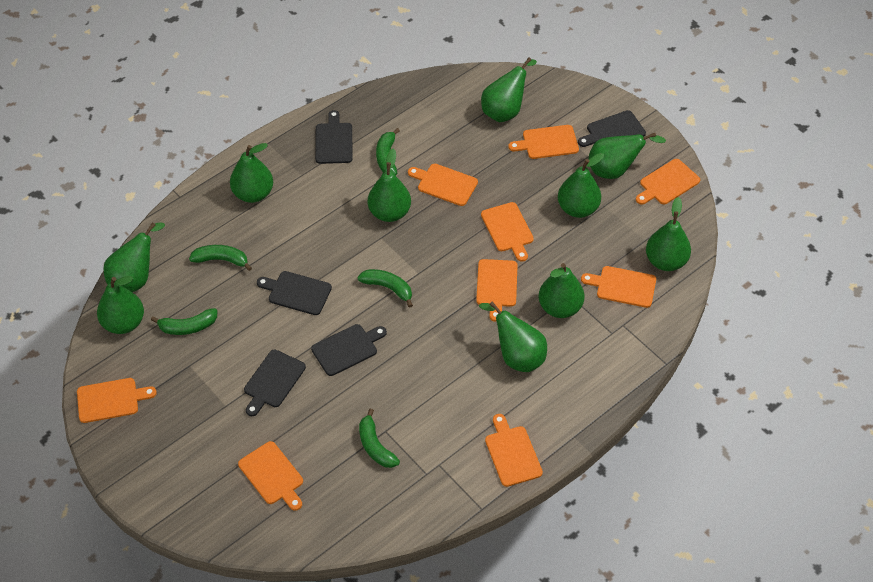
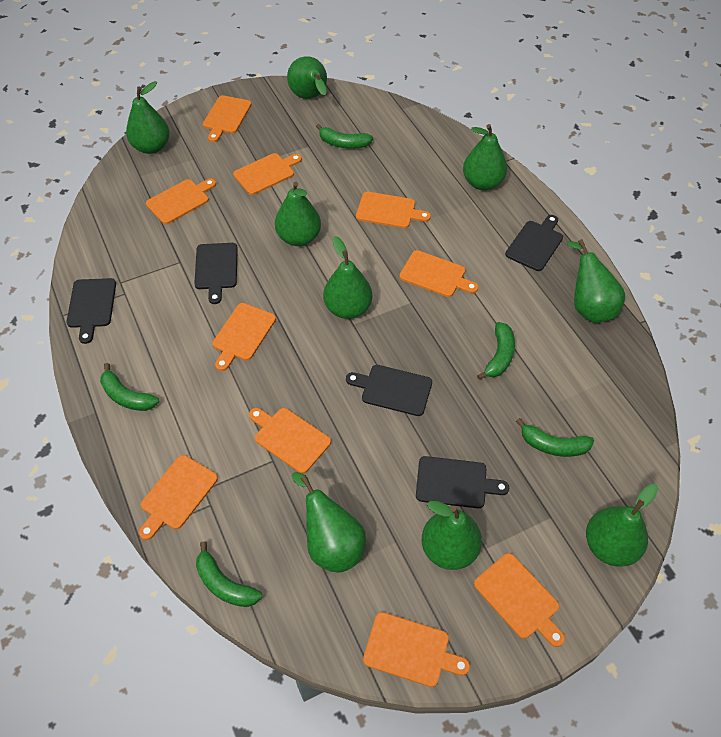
green pear: [97,276,144,334] [104,222,165,292] [230,143,273,203] [368,149,411,222] [479,301,547,372] [481,57,537,122] [539,263,584,318] [558,153,604,218] [588,133,666,179] [646,197,691,271] = 10 -> [126,81,170,154] [275,182,321,246] [287,56,327,99] [292,472,366,573] [323,236,372,319] [422,501,482,570] [463,124,507,190] [567,239,625,323] [586,484,658,567] = 9
orange cutting board: [77,378,157,423] [238,441,303,511] [408,164,478,206] [476,259,518,322] [481,202,534,262] [485,414,543,487] [509,125,579,159] [581,266,656,308] [636,159,700,205] = 9 -> [139,455,218,540] [146,178,216,224] [203,95,252,142] [212,303,276,371] [233,153,302,195] [249,408,331,473] [356,191,431,228] [363,612,470,687] [399,250,478,297] [474,553,565,647] = 10

